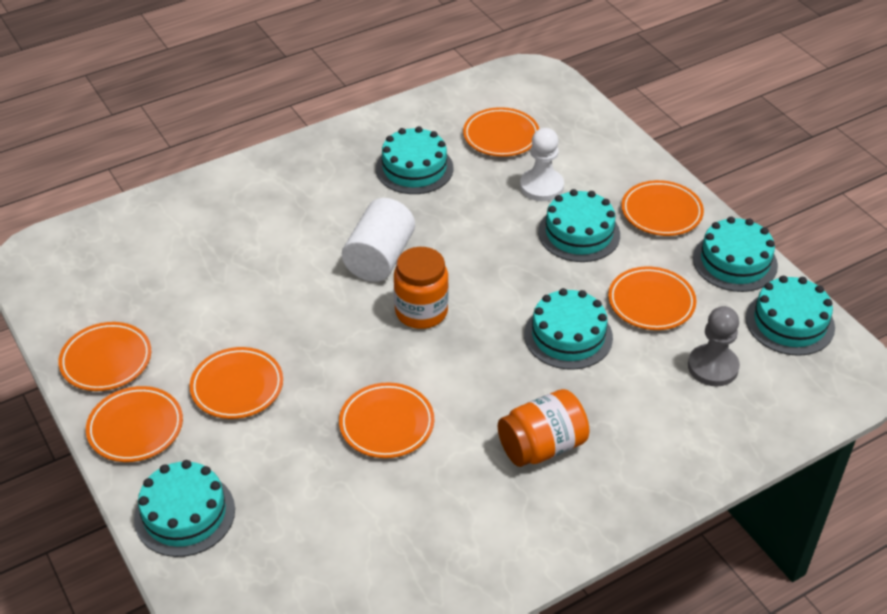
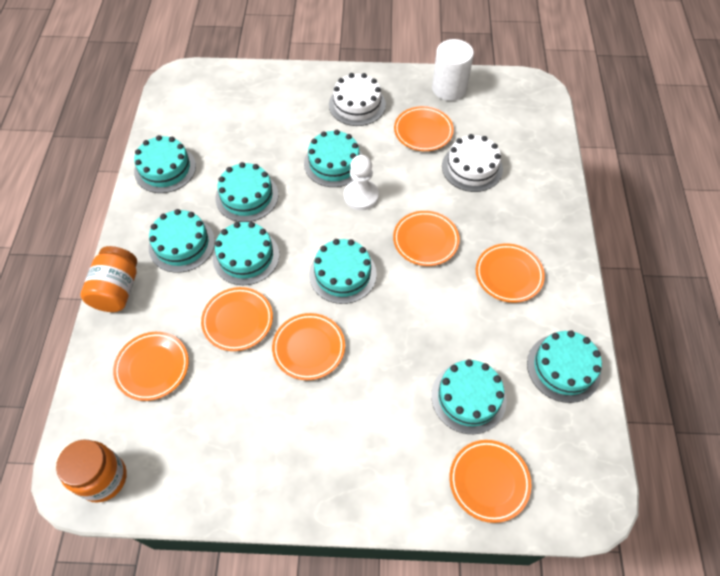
grey pawn: [688,306,740,386] = 1 -> none = 0
turquoise cake: [134,460,235,557] [376,126,453,194] [524,288,613,370] [538,189,620,262] [693,217,778,292] [746,276,835,356] = 6 -> [134,135,196,193] [149,209,215,273] [213,222,279,285] [216,162,278,222] [304,130,362,187] [309,239,377,304] [431,359,507,434] [527,330,602,403] = 8
white cake: none = 0 -> [329,73,386,126] [442,134,503,192] = 2

